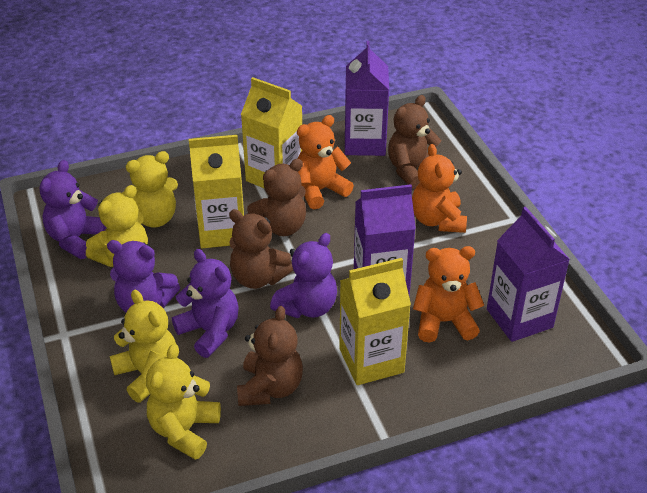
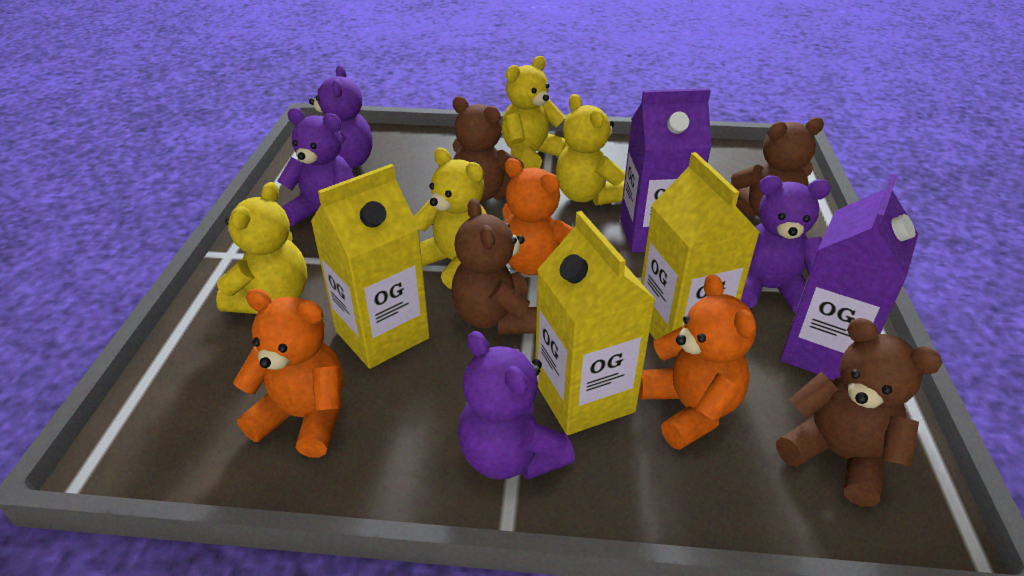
purple carton: [345,41,389,156] [354,184,416,296] [487,207,570,342] = 3 -> [620,88,712,253] [780,174,918,380] = 2

